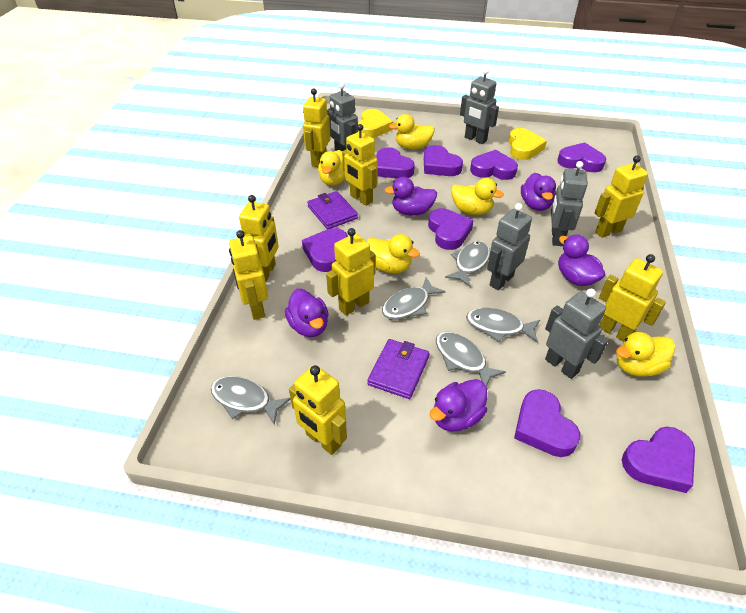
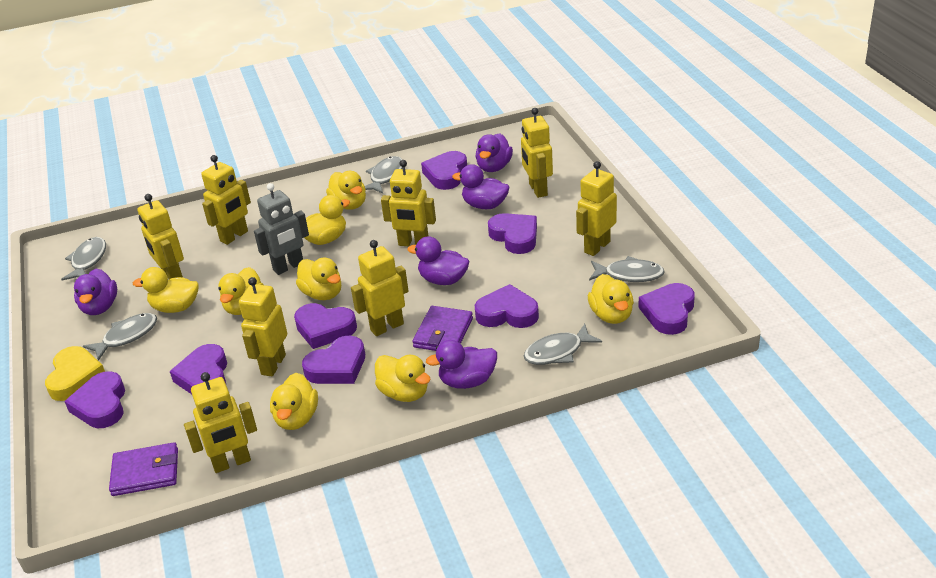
grey robot: [327,83,358,151] [460,69,499,144] [487,203,532,290] [545,289,608,379] [551,161,588,246] = 5 -> [254,183,309,275] = 1
yellow duck: [318,150,345,185] [367,234,420,273] [389,114,435,149] [451,178,504,215] [616,332,675,376] = 5 -> [133,267,198,313] [218,267,264,315] [270,373,318,430] [296,257,341,300] [304,195,350,245] [326,171,366,210] [375,355,431,402] [588,274,634,324] = 8
yellow heart: [358,109,393,138] [508,128,547,160] = 2 -> [45,346,105,401] = 1

